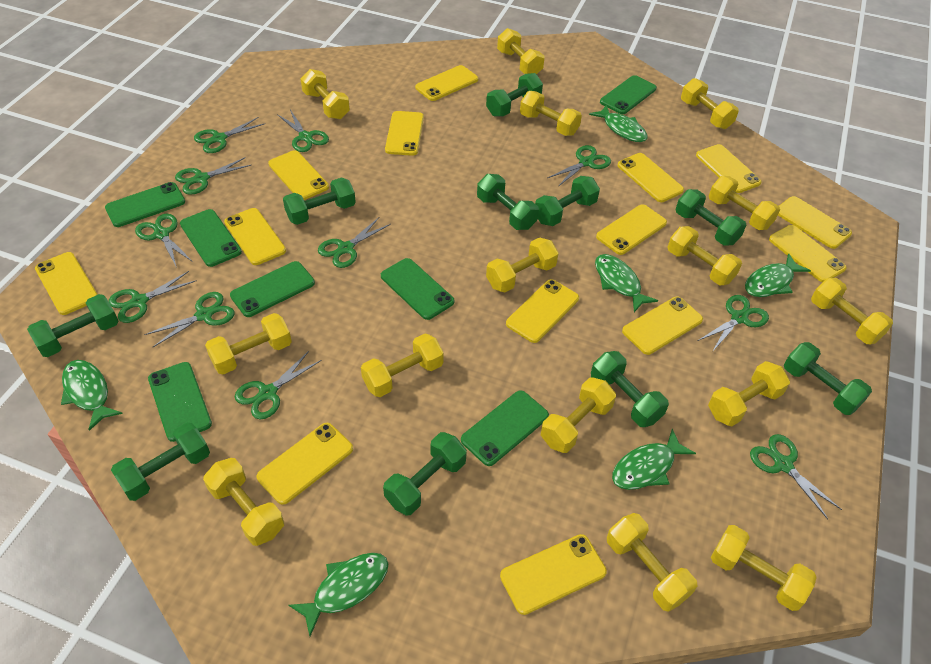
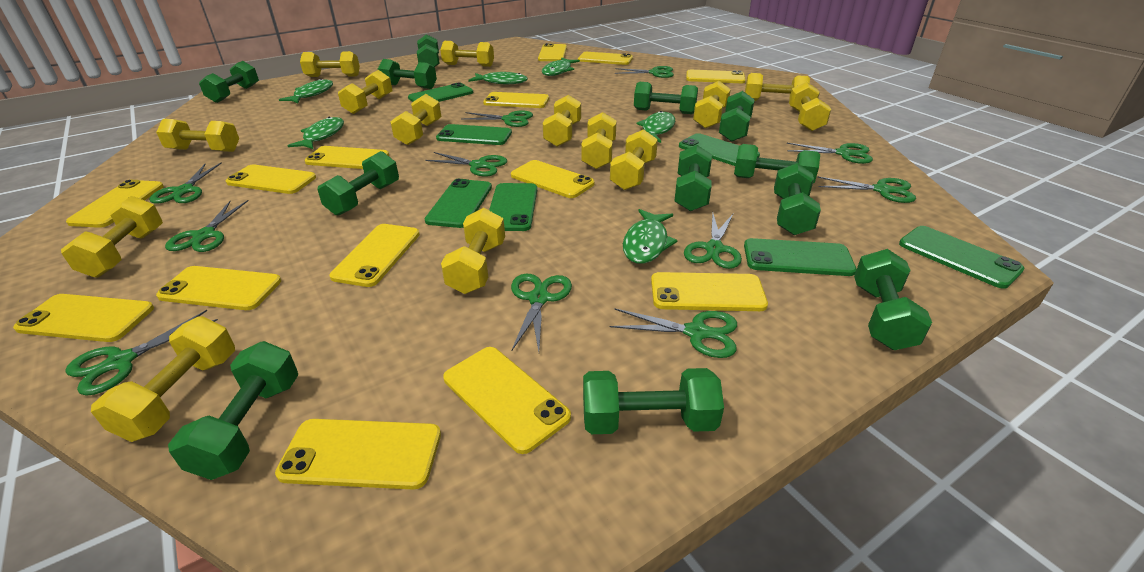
green dumbbell: [27,294,119,357] [111,423,210,501] [283,177,356,225] [383,432,467,515] [477,174,539,230] [486,73,543,117] [535,176,600,226] [591,351,669,427] [676,189,746,246] [784,342,872,415] = 10 -> [168,341,298,480] [199,61,259,103] [317,151,399,216] [378,59,437,89] [417,34,440,67] [583,368,724,434] [634,82,698,114] [674,145,712,211] [719,91,755,142] [734,144,820,183] [774,163,821,235] [854,249,932,350] = 12
yellow dumbbell: [203,458,284,546] [205,313,292,375] [301,69,350,119] [361,334,444,397] [486,237,558,293] [497,28,544,74] [520,91,582,136] [541,377,616,453] [607,513,697,612] [667,226,742,285] [681,78,739,129] [708,361,790,426] [709,176,780,230] [711,525,817,611] [811,278,893,344] = 15 -> [61,196,163,277] [91,316,235,442] [156,119,239,152] [300,51,360,77] [338,70,392,114] [391,94,441,145] [440,41,494,67] [441,208,505,294] [543,95,581,147] [581,112,617,169] [610,129,658,190] [693,81,731,129] [745,73,810,101] [789,82,831,131] = 14

